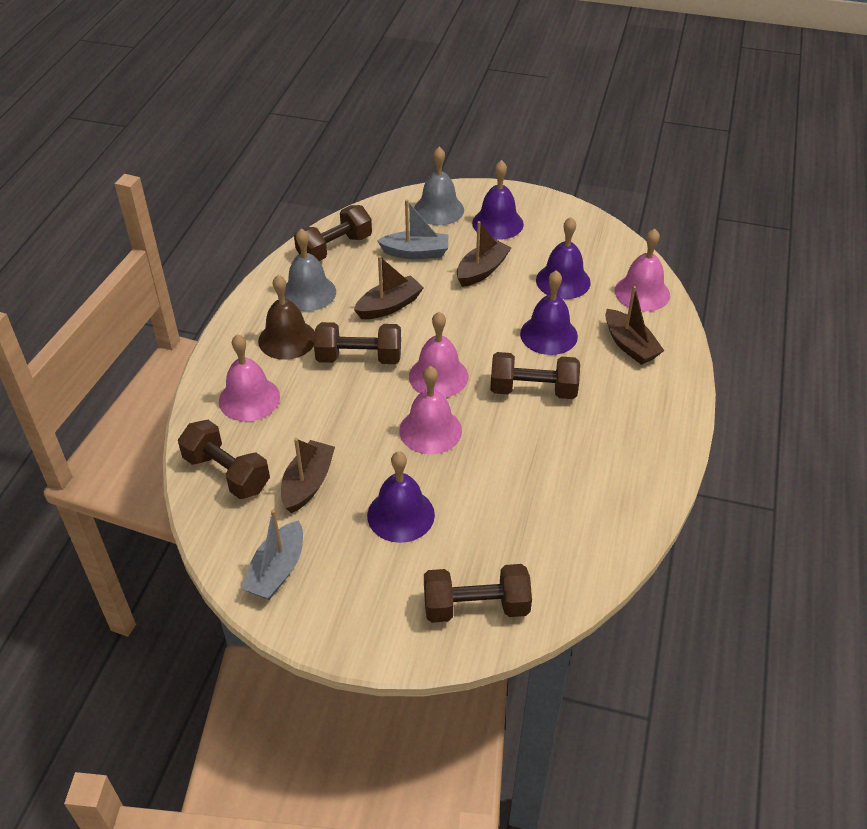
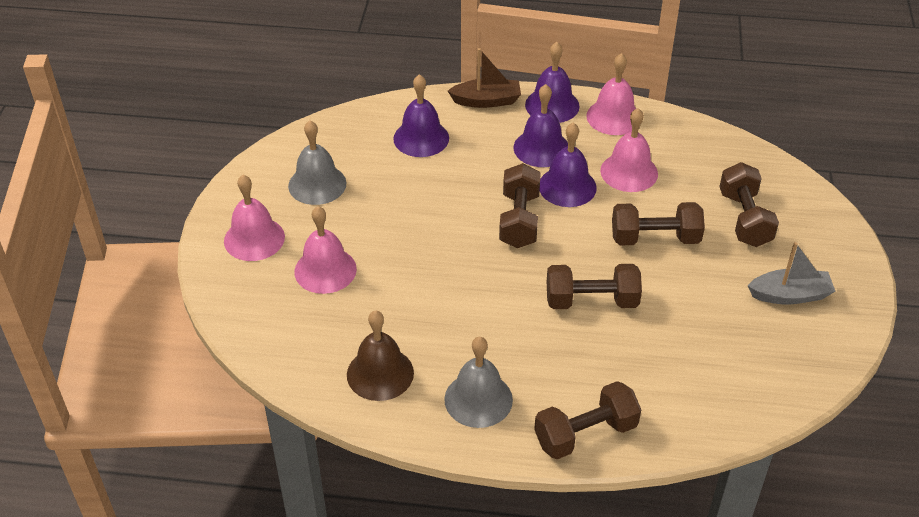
brown boat: [281,438,335,513] [354,256,424,319] [457,221,512,287] [605,286,664,365] = 4 -> [448,48,521,108] = 1
grey boat: [241,509,303,600] [377,199,448,259] = 2 -> [748,242,835,305] = 1

